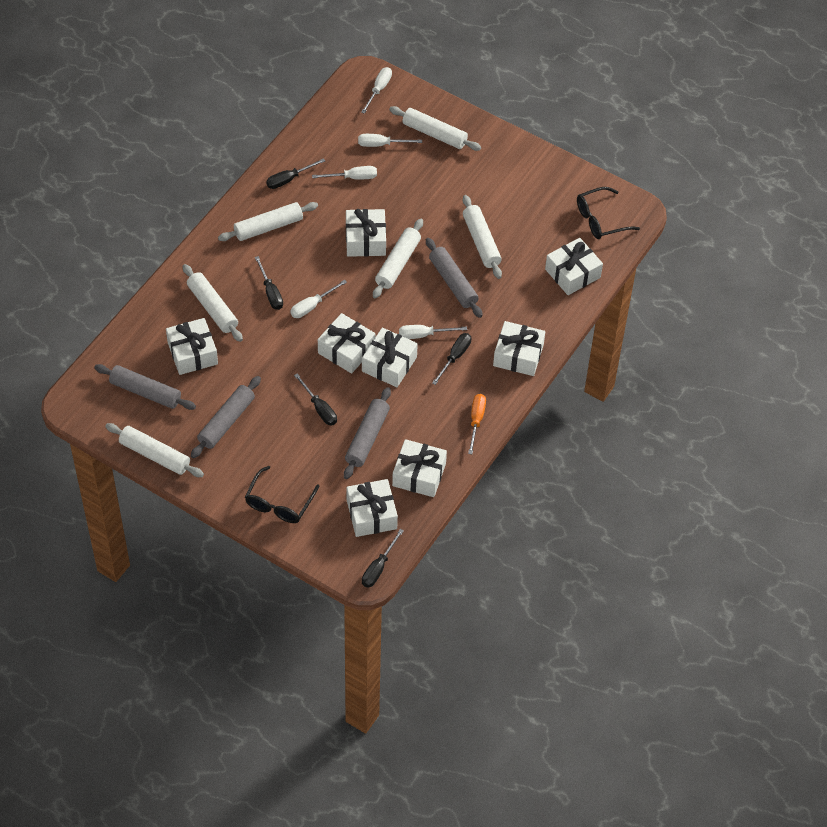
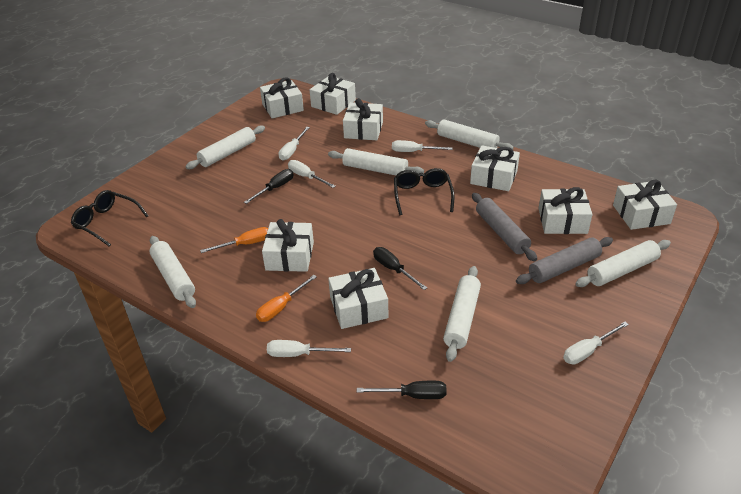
black screwdriver: [255,256,283,310] [266,158,325,189] [294,373,337,426] [362,529,404,588] [432,333,471,385] = 5 -> [244,169,293,204] [357,381,447,399] [373,247,427,290] = 3
grey rolling pin: [94,364,196,410] [191,376,261,458] [344,387,391,479] [426,238,483,318] = 4 -> [472,193,537,261] [516,237,613,284] = 2
orange screwdriver: [468,394,486,454] = 1 -> [200,227,268,253] [256,275,317,322] = 2

